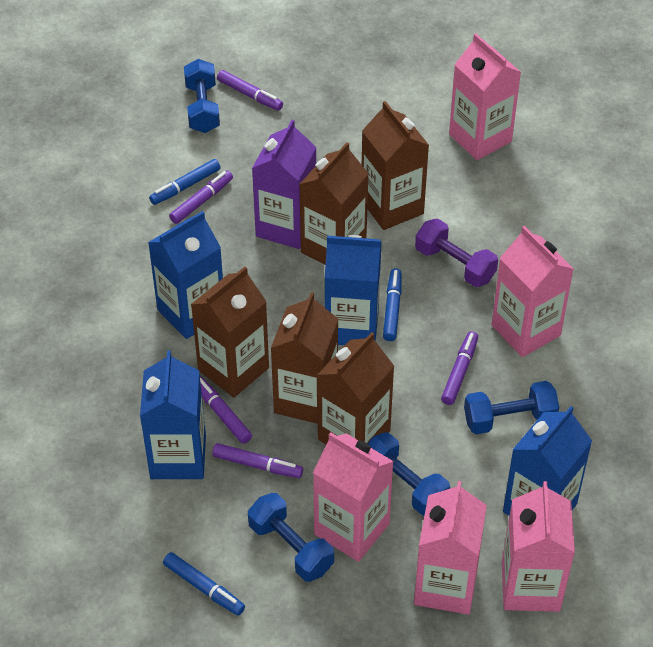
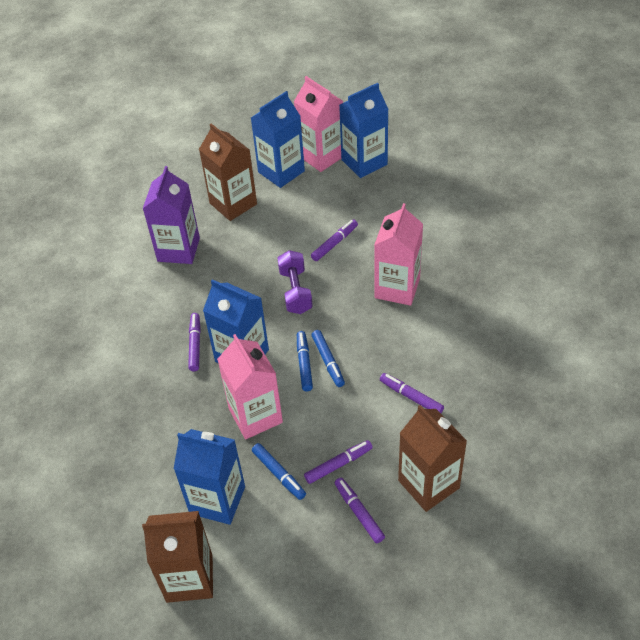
blue dumbbell: [184,59,220,133] [248,493,334,582] [368,433,450,516] [464,381,559,434] = 4 -> none = 0
brown carton: [191,267,269,398] [271,292,338,424] [299,142,369,264] [317,332,394,445] [362,101,429,230] = 5 -> [142,511,213,603] [199,123,257,221] [398,405,467,512] = 3
pink carton: [313,432,394,562] [414,481,487,615] [449,34,521,160] [492,225,574,357] [502,481,575,612] = 5 -> [217,334,283,439] [294,76,343,172] [374,203,423,306] = 3

